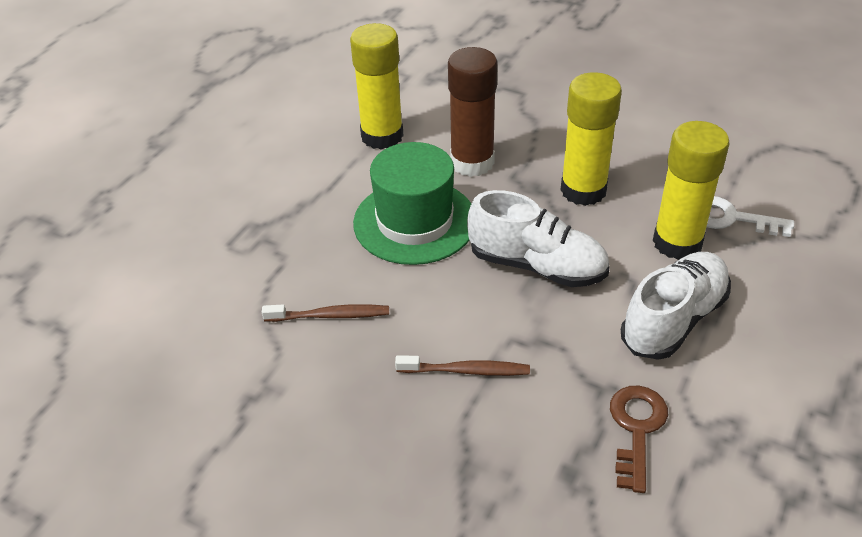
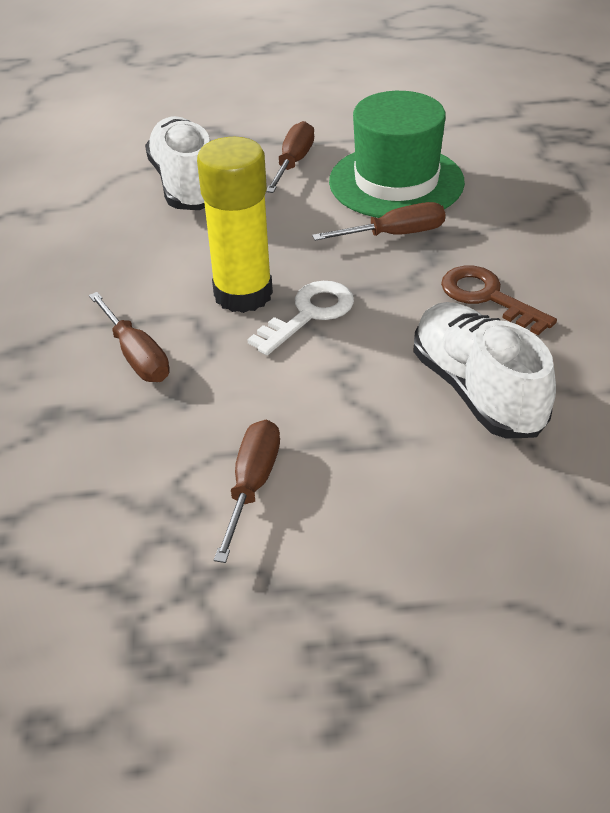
brown glue stick: [448,47,498,177] = 1 -> none = 0
brown screwdriver: none = 0 -> [89,292,170,382] [214,419,280,563] [266,121,314,193] [312,202,445,241] = 4
brown toothbrush: [262,304,389,322] [395,355,530,376] = 2 -> none = 0
yellow glue stick: [350,23,404,150] [560,72,622,206] [653,121,729,260] = 3 -> [197,137,273,313] = 1

